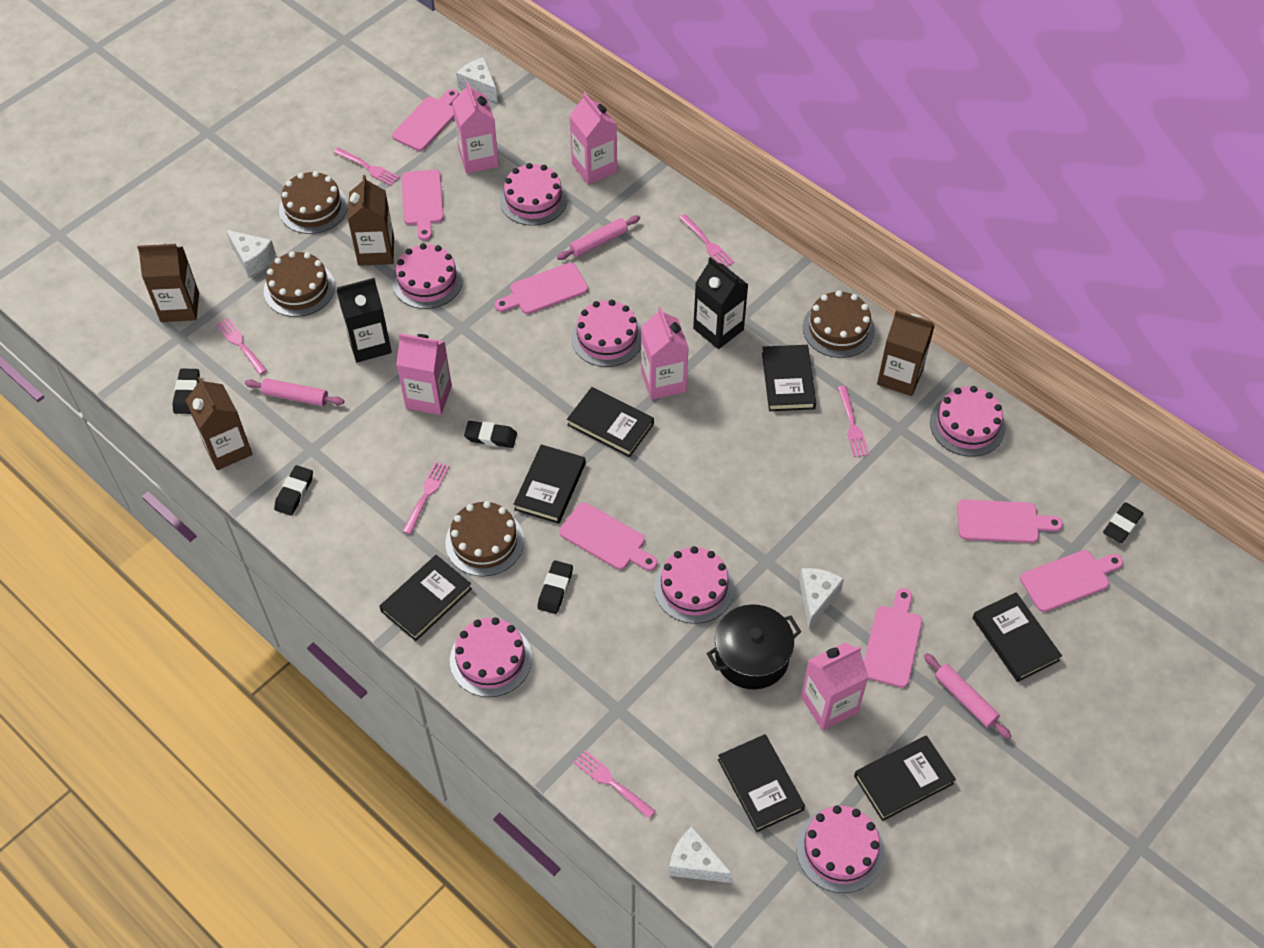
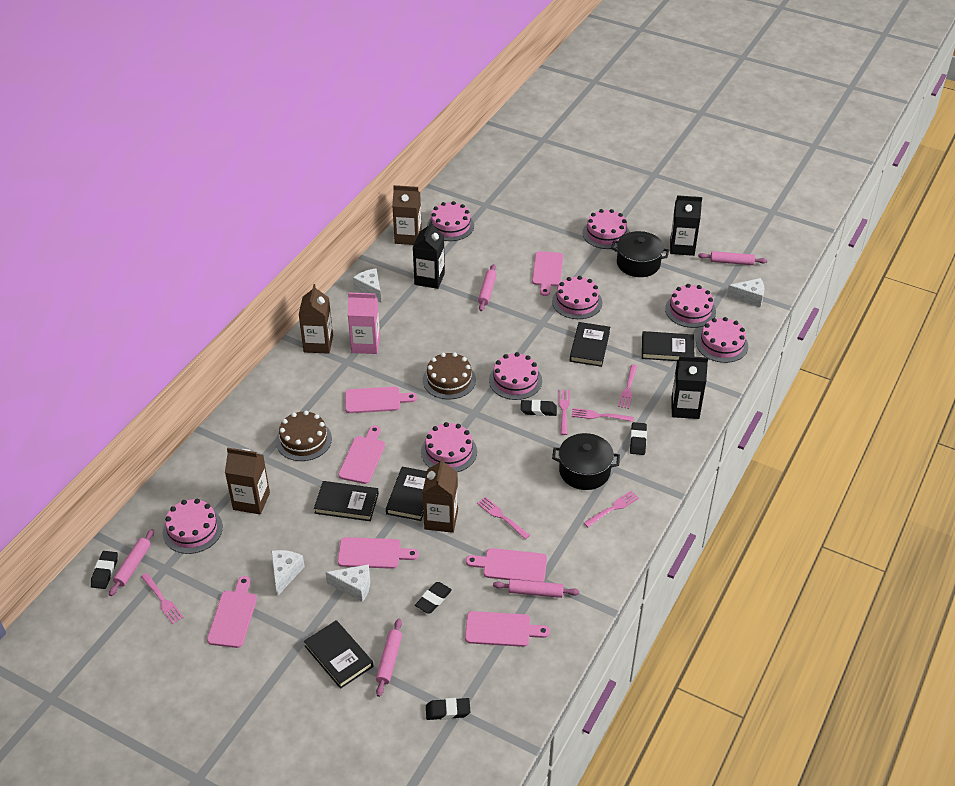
black book: [379,555,472,641] [514,444,586,524] [567,387,654,457] [718,734,805,832] [762,345,816,411] [854,735,956,821] [973,592,1062,682] = 7 -> [304,620,373,689] [314,481,379,521] [386,467,427,521] [570,322,610,367] [642,331,694,361] = 5
black carton: [337,278,392,362] [693,257,748,349] = 2 -> [413,220,445,289] [670,195,702,256] [671,356,708,419] = 3
black pot: [707,604,801,689] = 1 -> [552,433,620,490] [611,231,669,277] = 2
brown cake: [264,251,335,317] [279,171,348,234] [445,501,524,576] [803,290,875,358] = 4 -> [276,411,332,461] [423,352,476,400] = 2
pink cake: [392,243,463,309] [450,617,532,697] [500,163,568,226] [571,299,641,367] [654,546,734,624] [796,805,885,893] [930,386,1006,457] = 7 -> [163,499,223,554] [421,422,477,472] [427,201,474,241] [489,352,542,400] [552,276,602,319] [582,209,630,249] [665,284,716,328] [696,317,748,363] = 8
pink carton: [396,333,452,415] [452,82,499,174] [569,92,617,185] [641,307,689,400] [801,642,869,730] = 5 -> [348,292,380,354] = 1
pink rolling pin: [245,378,344,406] [557,215,640,260] [924,653,1011,739] = 3 -> [109,529,154,596] [376,619,402,697] [478,264,497,311] [493,579,579,598] [698,251,767,265] = 5

